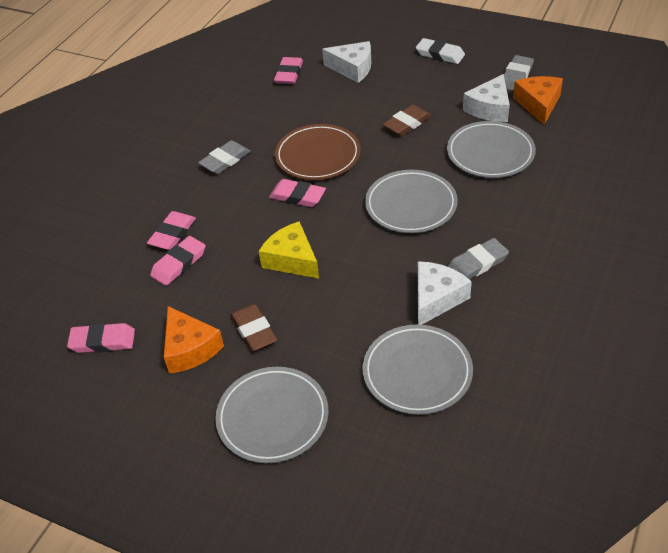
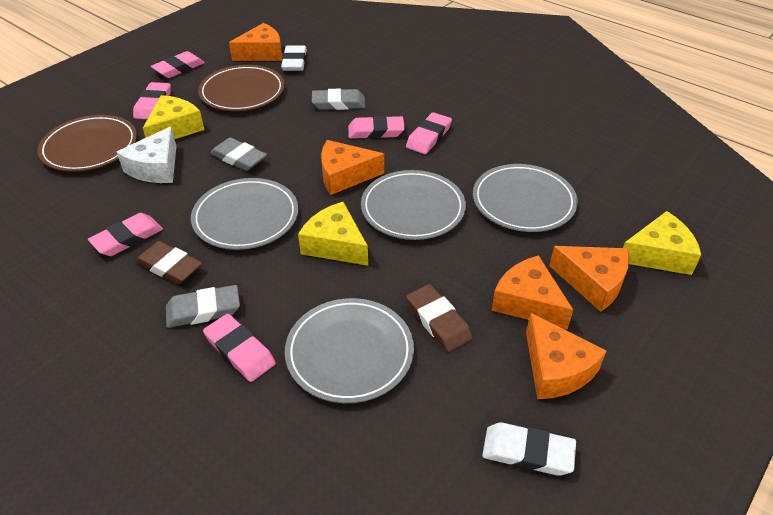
brown plate: [275,124,360,180] = 1 -> [38,115,137,172] [198,65,285,111] = 2
orange cheese: [164,306,224,374] [513,76,563,125] = 2 -> [229,23,282,61] [321,140,384,195] [491,255,573,330] [526,313,606,399] [549,246,630,312] = 5
pink eraser: [67,323,135,353] [147,211,196,250] [150,236,205,286] [269,179,326,207] [274,57,303,84] = 5 -> [88,213,163,256] [133,82,171,119] [151,51,205,78] [203,314,276,382] [348,116,405,139] [406,112,452,154] = 6
white cheese: [322,41,371,83] [418,261,472,325] [463,74,510,122] = 3 -> [117,127,176,183] = 1
white eraser: [416,38,465,64] = 1 -> [281,46,307,71] [482,422,576,476] = 2
yellow cheese: [259,221,319,279] = 1 -> [143,95,204,139] [298,202,368,266] [623,211,701,275] = 3

